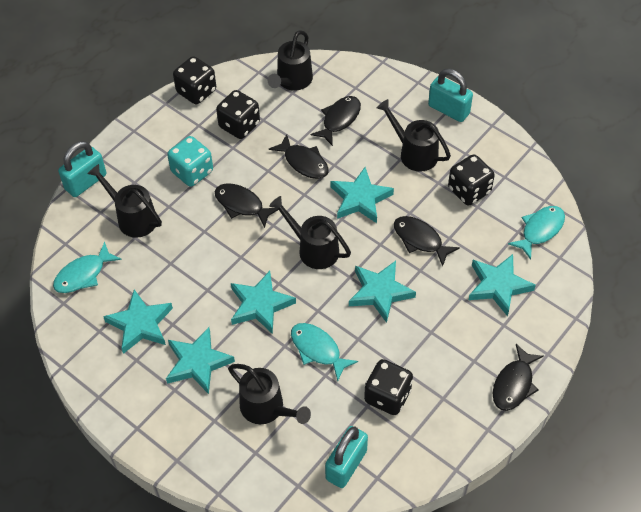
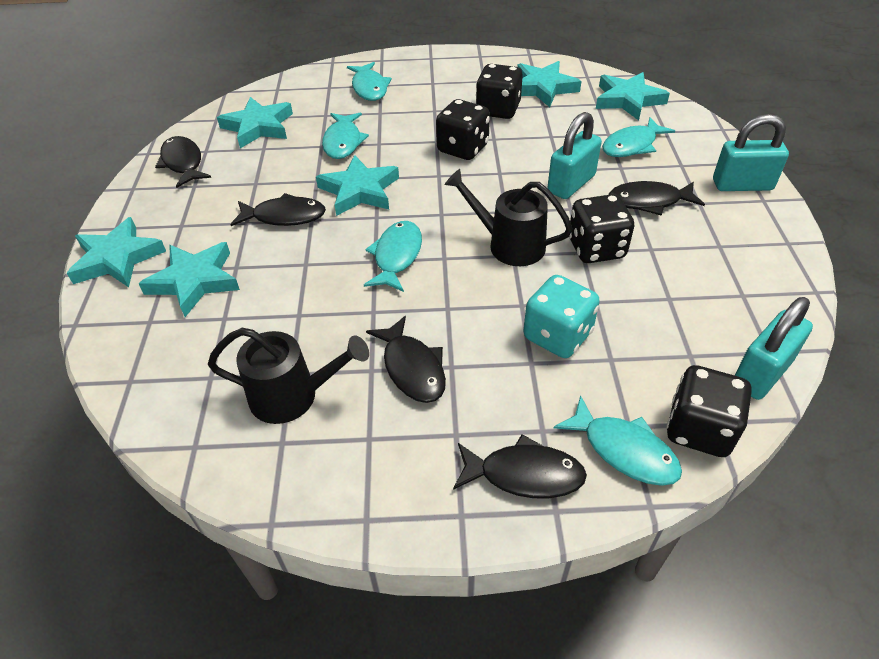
black watering can: [87,164,162,238] [228,364,311,424] [268,30,313,91] [269,196,351,269] [377,99,451,172] = 5 -> [208,328,369,424] [444,169,573,266] = 2
turquoise fish: [53,242,122,293] [291,323,358,381] [508,206,565,260] = 3 -> [322,112,369,159] [347,62,392,101] [364,221,422,292] [554,395,682,486] [602,117,675,157] = 5

